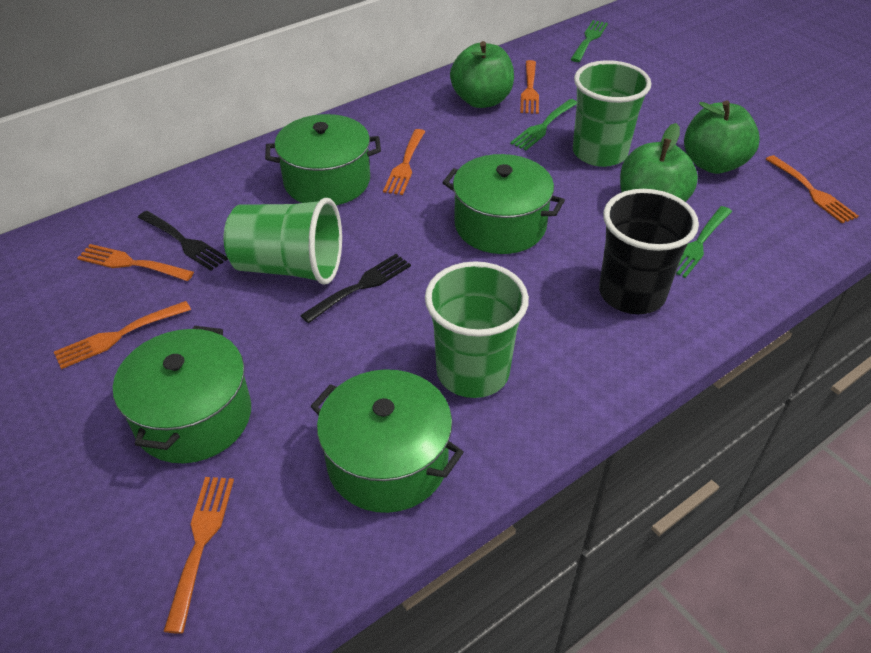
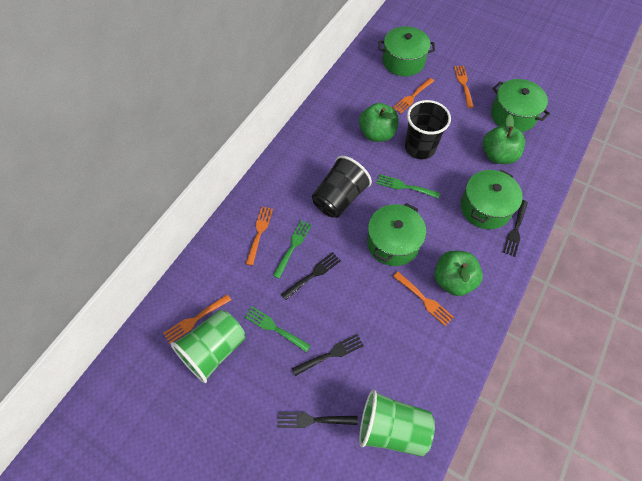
black cup: [599,189,699,314] = 1 -> [312,156,372,218] [405,100,451,159] = 2
black fork: [138,211,228,271] [300,254,411,323] = 2 -> [278,412,358,428] [281,252,341,300] [292,334,364,376] [503,200,528,257] = 4
green cup: [224,198,342,285] [425,261,529,398] [573,60,651,167] = 3 -> [171,310,245,383] [359,390,435,457] = 2
orange fork: [54,301,191,369] [77,244,194,281] [163,477,234,634] [383,129,425,195] [520,60,539,114] [766,155,859,223] = 6 -> [163,294,231,344] [246,207,273,266] [393,78,434,114] [393,272,454,326] [454,66,474,108] = 5

